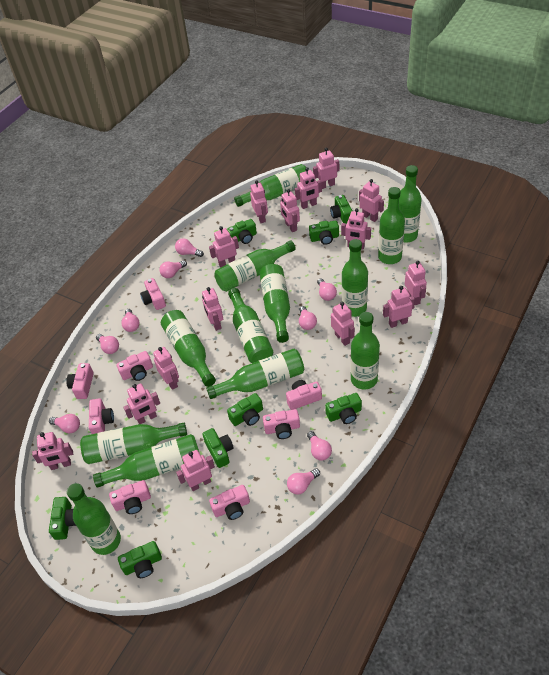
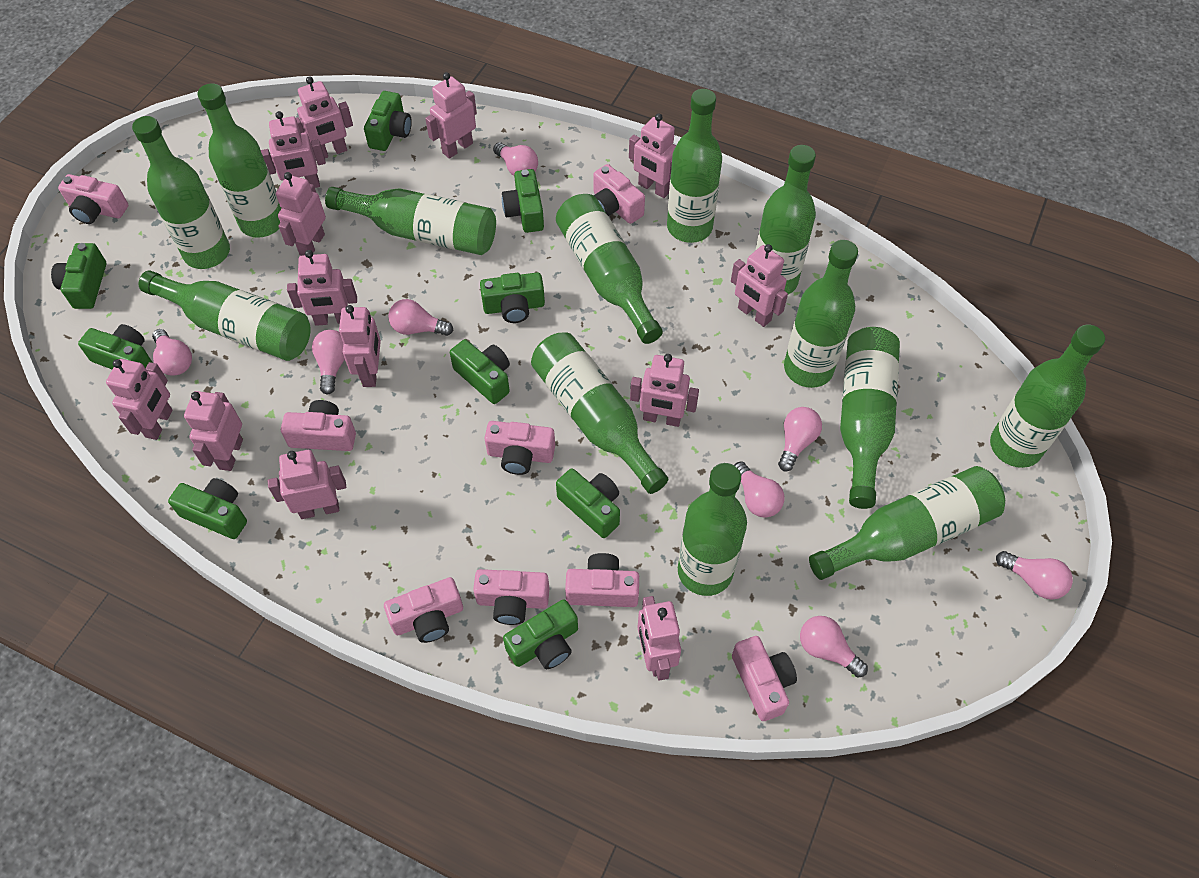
green camera: [49,497,76,540] [118,541,162,578] [203,428,234,468] [227,219,257,244] [227,393,263,426] [309,221,339,245] [325,393,362,424] [330,195,353,224] = 8 -> [51,243,106,309] [78,324,153,369] [168,478,247,539] [364,91,412,151] [450,339,510,404] [480,272,545,323] [502,169,544,233] [503,599,578,669] [556,468,620,538] = 9
pink light bulb: [49,414,80,433] [96,334,119,354] [121,309,140,332] [159,260,187,278] [175,238,204,257] [287,468,320,495] [299,306,317,330] [307,431,332,461] [317,278,337,301] = 9 -> [152,329,192,376] [312,330,345,395] [388,299,453,336] [493,142,538,176] [734,462,784,518] [778,407,822,471] [800,616,868,678] [996,551,1073,600] = 8
pink robot: [32,432,73,470] [123,383,160,424] [153,347,179,390] [176,450,215,491] [202,287,223,331] [209,226,239,267] [250,180,268,223] [280,189,300,232] [295,167,322,209] [313,148,339,189] [331,302,355,346] [341,208,371,250] [359,179,384,222] [383,286,415,328] [405,261,427,305] = 15 -> [106,359,173,440] [184,391,243,471] [261,111,326,188] [268,450,346,519] [276,172,326,256] [287,250,357,326] [296,76,353,158] [339,305,381,387] [425,72,477,159] [629,113,676,198] [630,354,699,427] [637,596,681,681] [731,244,788,327] = 13

